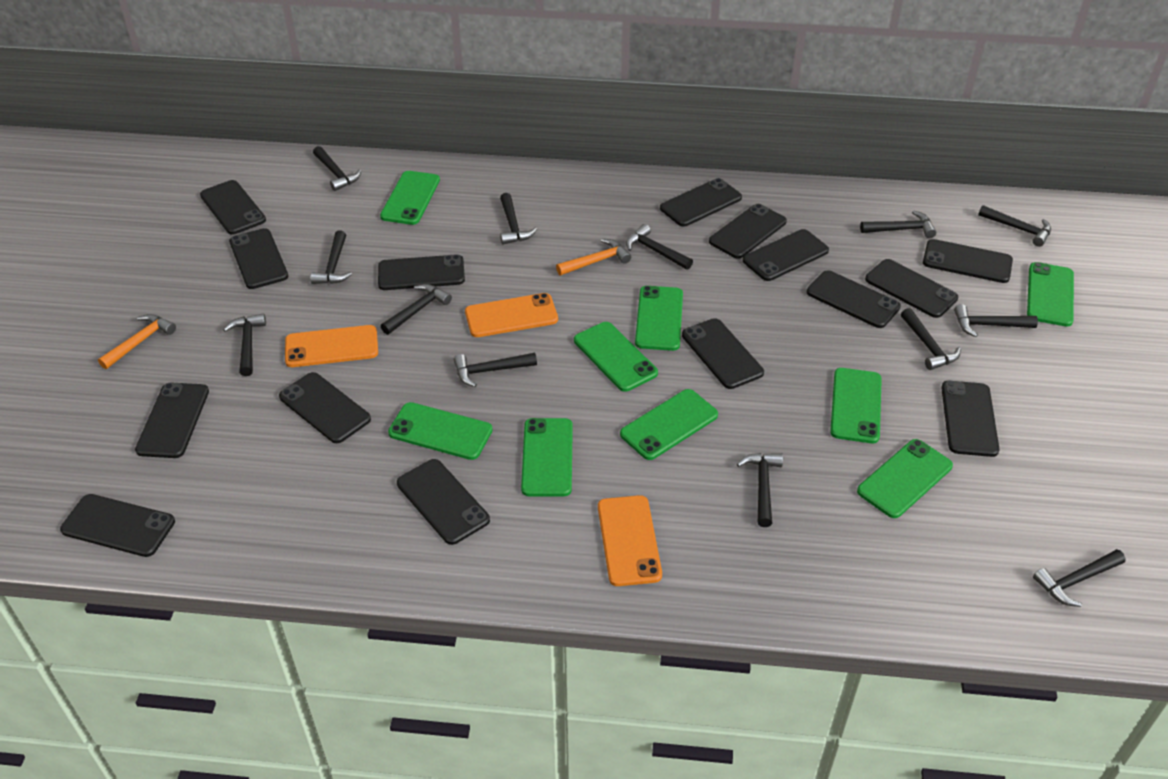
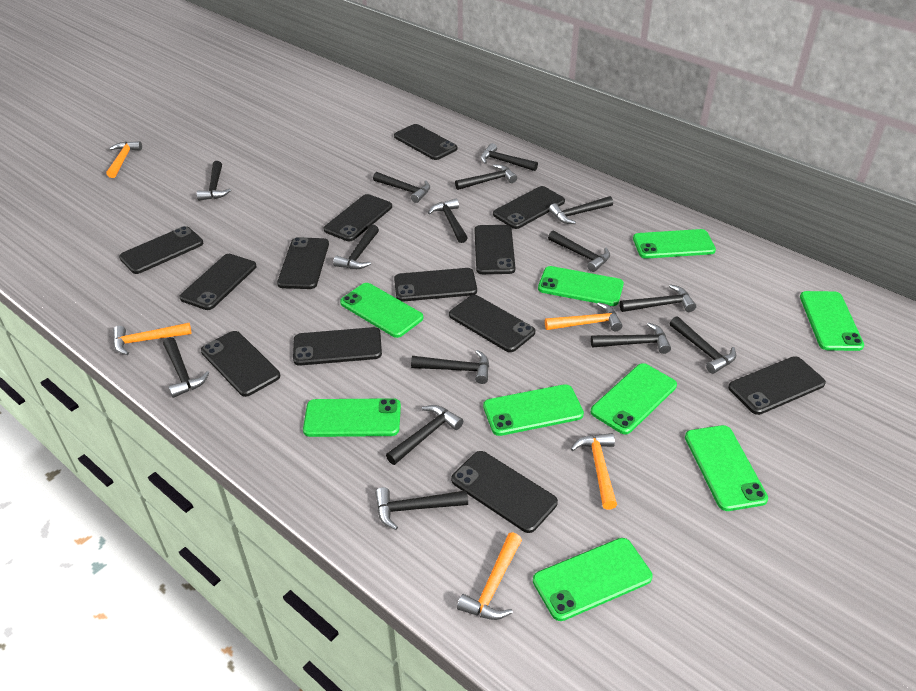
black hammer: [223,313,266,376] [310,231,352,284] [313,146,361,191] [381,284,452,335] [454,353,537,387] [500,193,537,244] [626,224,693,270] [737,453,783,527] [860,210,936,238] [901,308,961,370] [954,304,1038,337] [978,205,1051,247] [1033,549,1126,607] = 13 -> [163,337,209,398] [197,161,231,201] [333,224,379,269] [373,172,430,203] [375,487,468,530] [386,405,463,465] [411,350,489,384] [428,199,468,243] [455,164,517,190] [481,143,538,171] [548,231,610,272] [549,196,613,224] [591,322,671,354] [620,284,696,312] [670,316,736,374] = 15
black phone: [60,494,175,557] [135,383,209,458] [200,180,266,235] [229,228,288,289] [279,372,371,443] [378,254,465,290] [397,459,490,545] [660,178,742,227] [682,318,764,389] [709,204,787,259] [743,229,829,281] [807,270,901,328] [865,259,958,318] [923,239,1013,283] [941,381,999,457] = 15 -> [119,226,203,274] [180,254,256,310] [201,331,280,397] [277,237,329,289] [293,327,382,366] [324,194,392,241] [394,124,457,160] [394,268,477,302] [449,295,535,352] [451,451,558,533] [474,225,515,274] [493,186,565,229] [728,356,826,415] = 13
orange hammer: [98,314,176,369] [556,239,631,275] = 2 -> [107,141,142,178] [113,323,192,355] [457,532,522,620] [545,302,623,331] [570,433,617,510] = 5
orange phone: [285,325,378,367] [465,293,558,337] [598,495,662,586] = 3 -> none = 0

